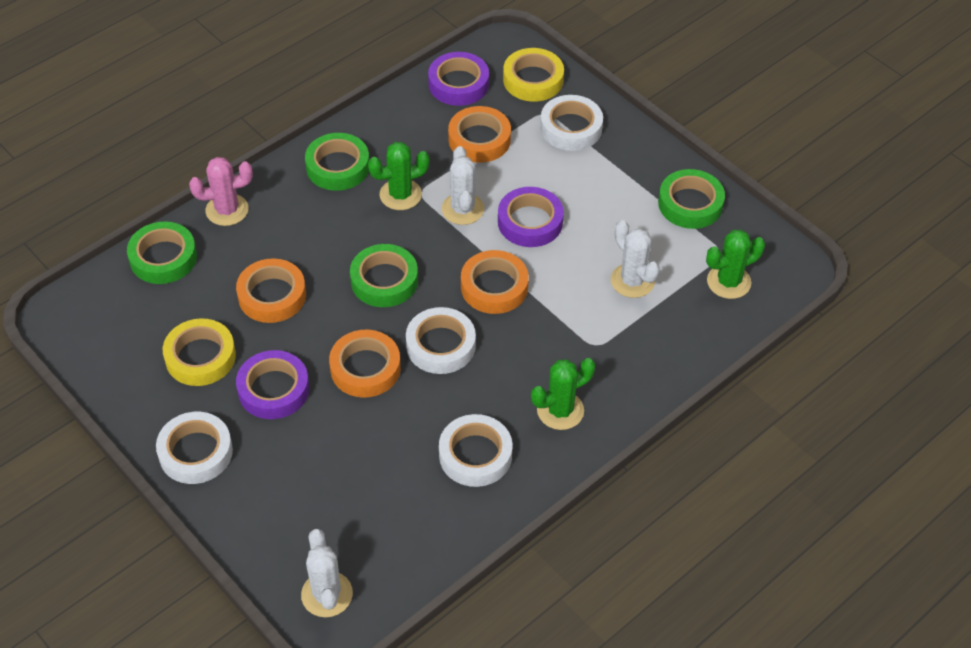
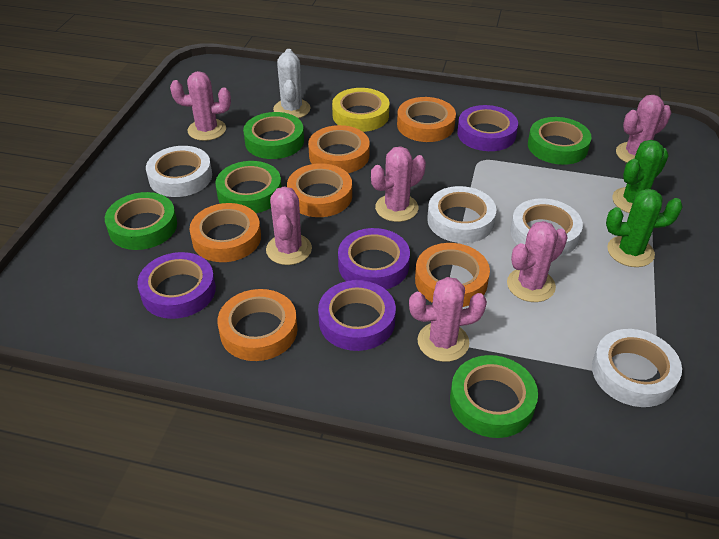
green cactus: [368,142,430,210] [531,358,595,430] [706,230,765,299] = 3 -> [606,188,683,267] [612,140,669,213] = 2
green tape: [127,221,197,284] [305,133,369,191] [350,244,418,307] [658,169,725,229] = 4 -> [105,192,177,250] [216,161,282,213] [243,112,304,159] [450,355,538,438] [528,117,592,165] = 5
orange tape: [236,258,306,323] [329,330,401,398] [448,106,511,163] [461,250,529,314] = 4 -> [190,203,261,262] [218,289,298,361] [287,163,352,217] [308,125,370,173] [397,97,456,142] [415,243,490,307] = 6
pink cactus: [189,157,253,226] = 1 -> [170,71,231,141] [266,186,312,265] [371,146,426,222] [409,277,487,362] [507,221,568,302] [616,95,671,163] = 6
purple tape: [236,350,309,419] [428,52,489,106] [498,187,564,247] = 3 -> [137,252,216,319] [318,280,396,351] [338,228,410,289] [457,105,518,151] = 4
white cactus: [301,529,353,617] [442,146,484,225] [611,220,660,298] = 3 -> [273,49,310,118] = 1
yellow tape: [163,318,236,386] [503,48,564,102] = 2 -> [332,88,389,132] = 1

